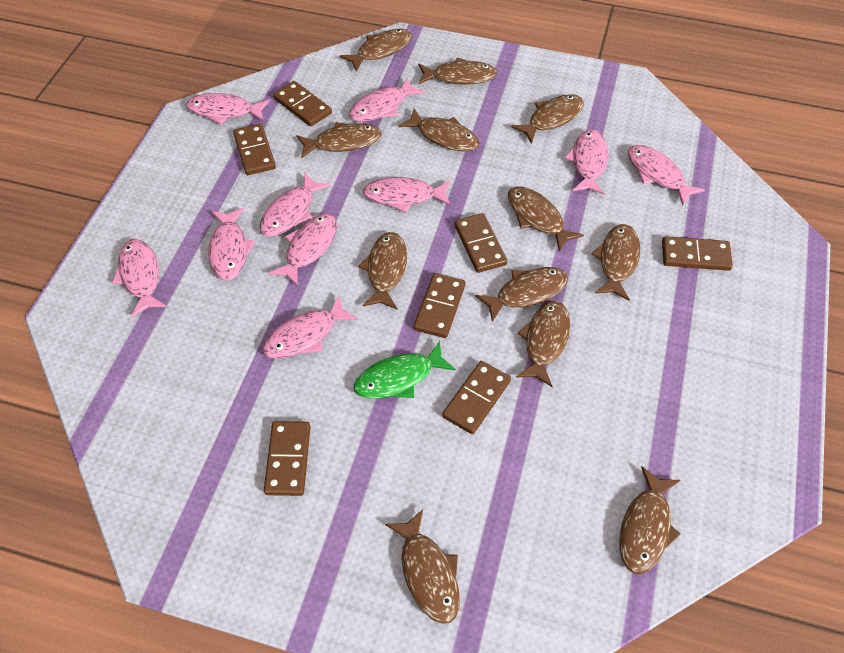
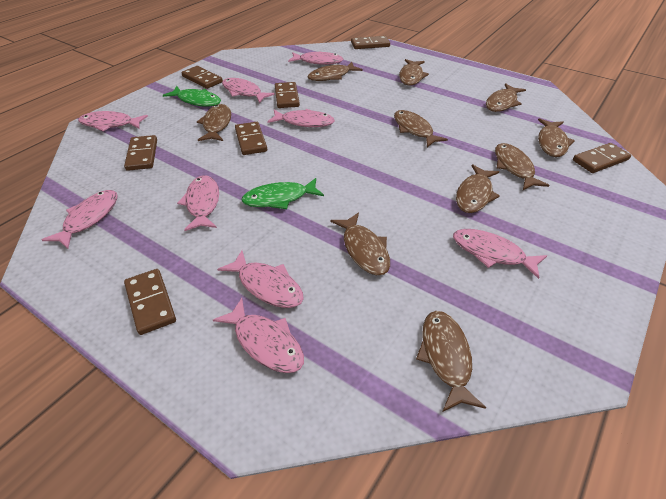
brown fish: [296,122,382,158] [340,29,412,72] [359,232,407,309] [385,509,460,624] [398,109,479,151] [418,57,498,85] [475,267,568,322] [508,186,584,252] [511,94,584,144] [516,301,570,387] [591,224,640,301] [619,466,681,574] = 12 -> [197,104,231,141] [307,62,363,81] [331,212,390,275] [394,110,448,147] [399,59,429,86] [416,311,486,412] [456,164,500,213] [486,83,526,112] [495,143,550,190] [538,118,575,157] = 10
green fish: [354,341,456,398] = 1 -> [163,86,221,107] [241,178,324,209] = 2
pink fish: [112,239,167,317] [186,93,270,125] [208,208,256,281] [259,173,331,237] [262,296,358,359] [268,214,337,287] [349,78,425,122] [363,177,451,213] [565,129,608,195] [628,145,705,206] = 10 -> [42,190,118,249] [78,111,148,131] [177,175,219,231] [213,298,304,373] [217,250,304,308] [222,78,275,103] [267,109,335,127] [288,51,344,65] [453,229,547,279] = 9

